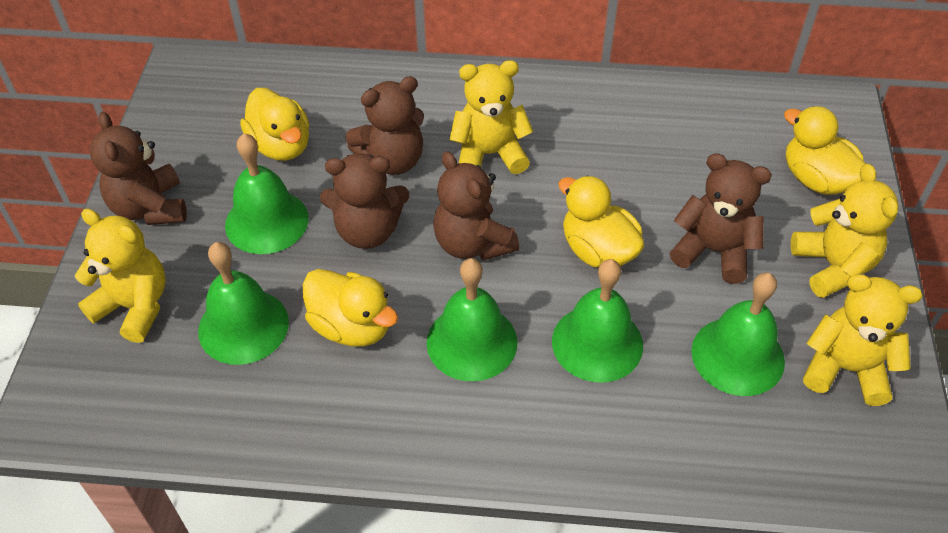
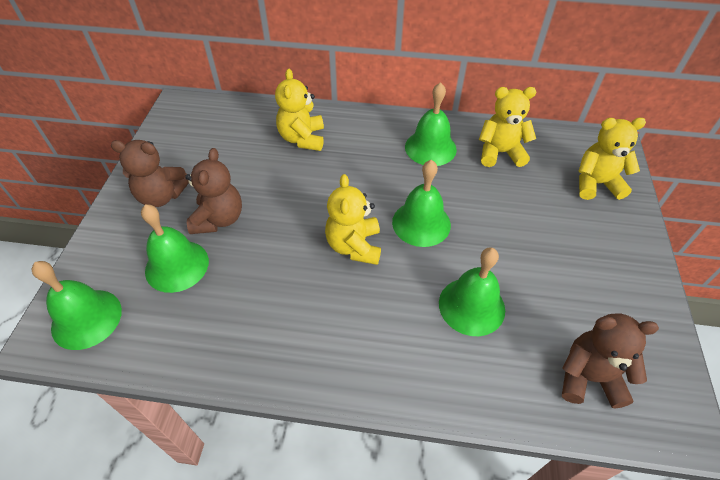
brown teddy bear: [90,112,187,225] [320,153,409,249] [345,76,424,175] [433,151,519,261] [670,153,772,284] = 5 -> [111,140,189,207] [185,148,242,234] [562,313,659,409] = 3
yellow duck: [240,88,309,161] [303,269,398,347] [558,175,644,268] [784,106,866,195] = 4 -> none = 0

